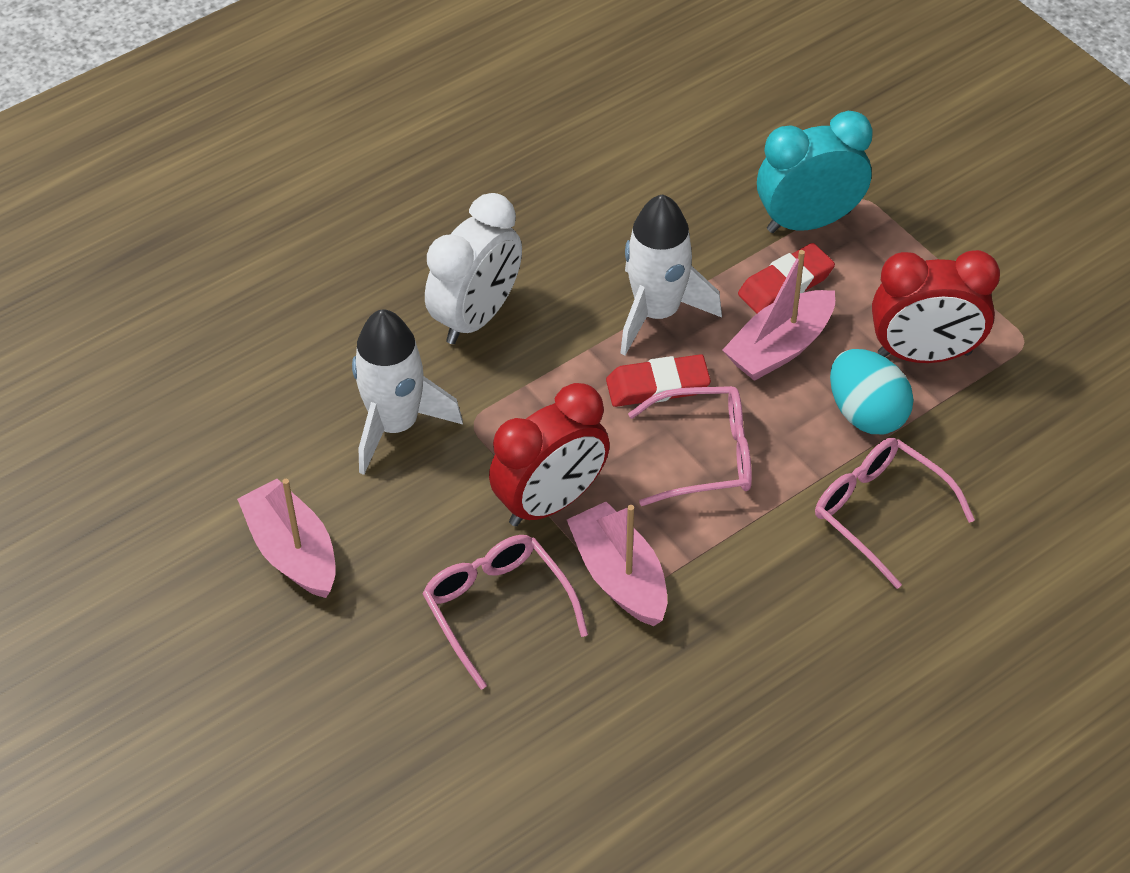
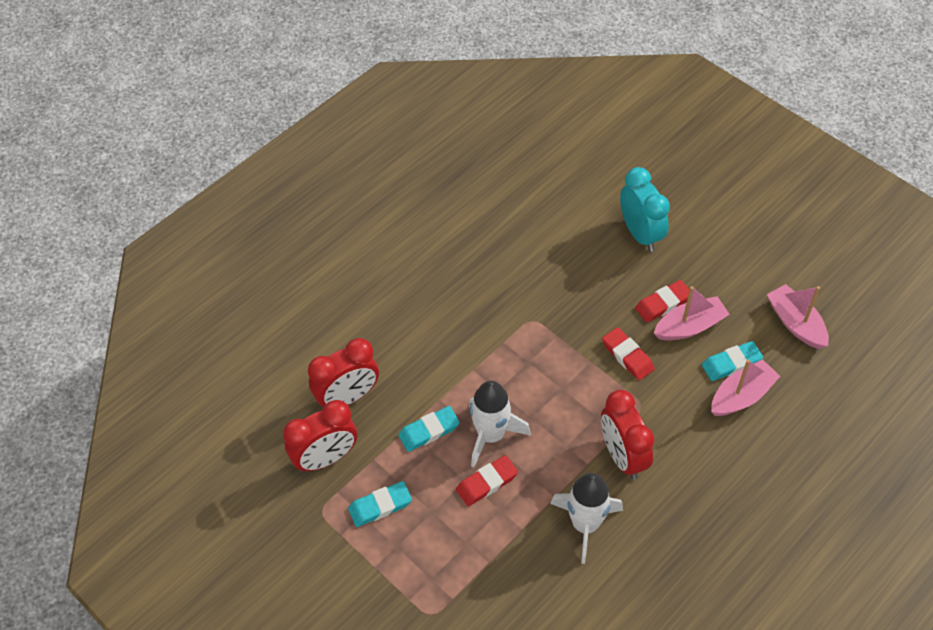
pink glasses: [422,535,588,690] [628,386,752,506] [815,438,975,589] = 3 -> none = 0
red clock: [489,383,610,526] [872,250,1000,363] = 2 -> [283,400,358,472] [308,338,379,408] [601,390,654,480] = 3
red eraser: [606,354,711,407] [738,243,835,314] = 2 -> [456,455,518,506] [602,327,655,380] [635,280,690,323] = 3
turquoise egg: [830,349,914,434] = 1 -> none = 0
turquoise eraser: none = 0 -> [348,481,412,527] [398,406,460,452] [702,341,763,381] = 3
white clock: [425,193,522,344] = 1 -> none = 0

